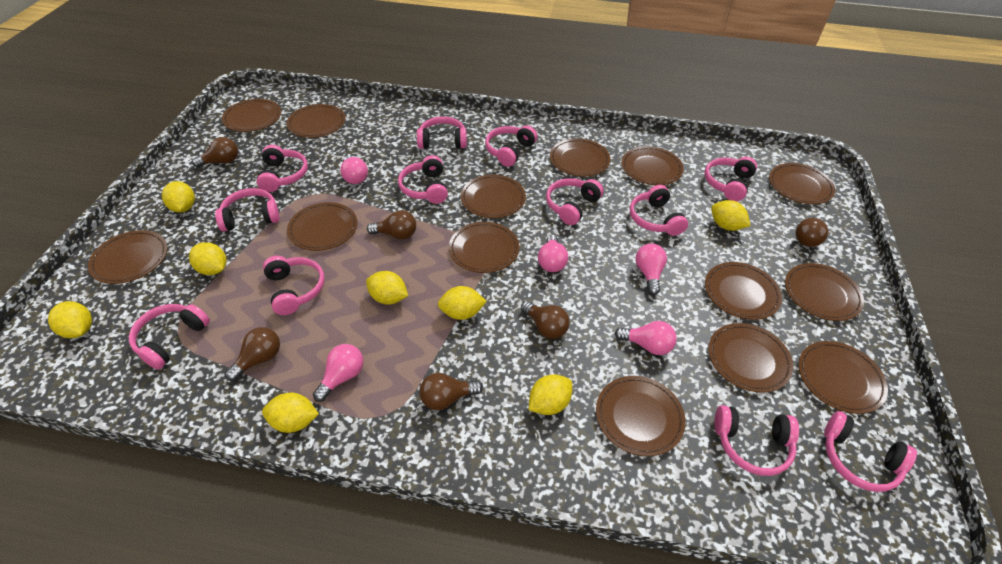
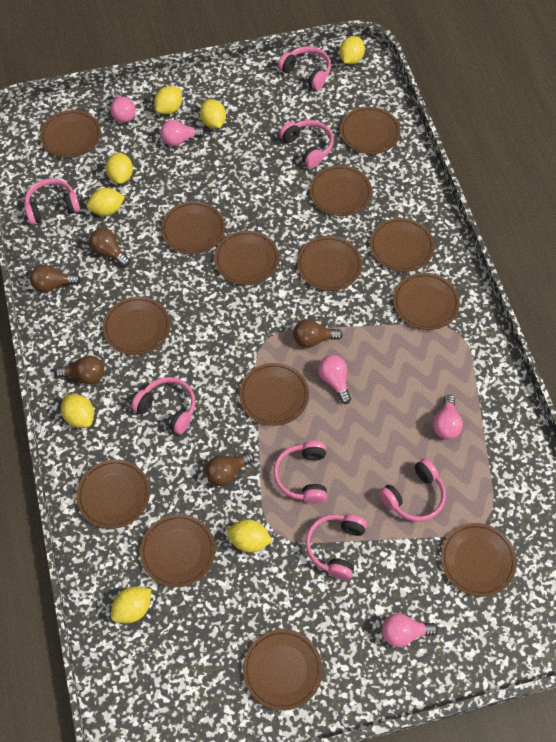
brown light bulb: [192,137,238,168] [225,327,280,381] [367,210,416,239] [419,373,483,410] [521,301,570,339] [796,216,828,247] = 6 -> [30,265,81,292] [55,356,104,384] [89,228,130,267] [205,452,254,486] [293,319,343,348] = 5
pink headphones: [129,304,210,370] [215,188,279,232] [256,145,308,192] [263,256,325,315] [398,155,448,204] [417,116,467,149] [485,125,537,167] [546,178,604,225] [630,185,688,236] [704,157,757,201] [714,405,799,476] [824,411,917,492] = 12 -> [24,178,80,225] [132,377,196,435] [273,441,327,504] [278,46,331,90] [279,120,334,168] [305,514,367,580] [379,458,446,522] = 7

